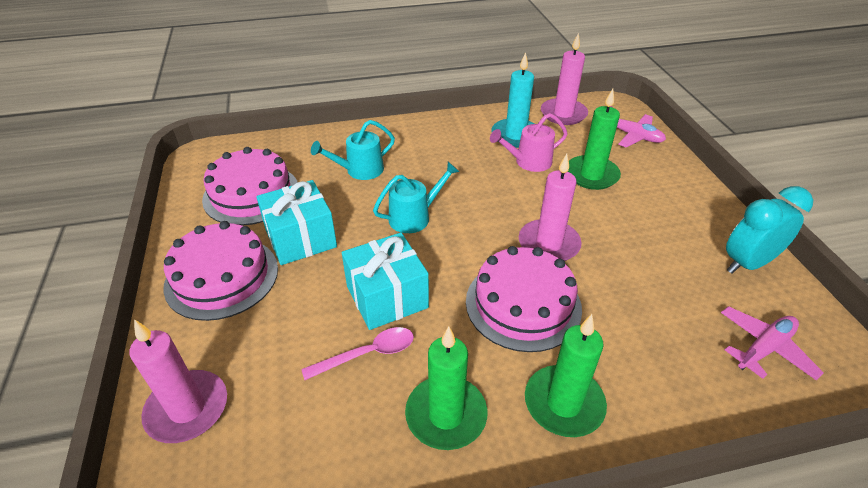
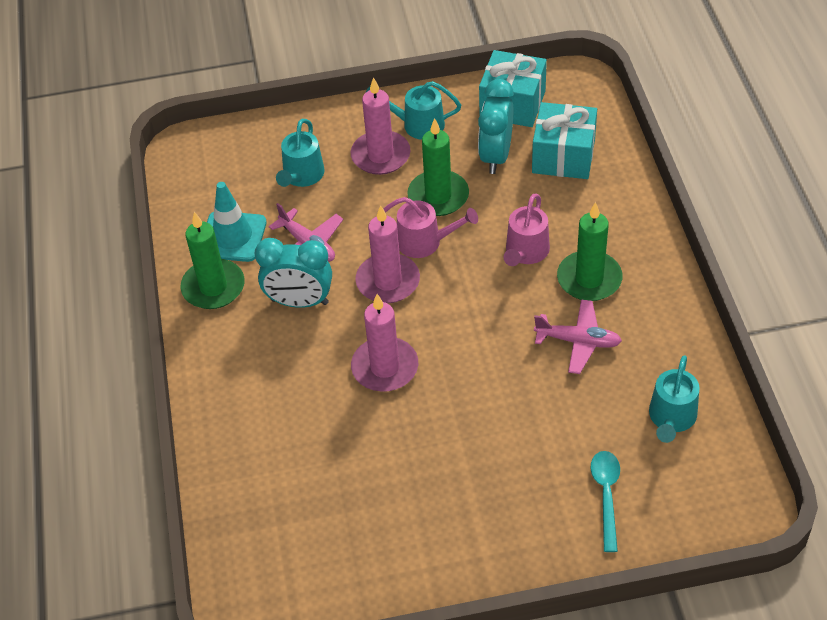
pink cake: [163,221,278,321] [202,147,298,225] [466,246,582,352] = 3 -> none = 0
pink spoon: [301,327,414,380] = 1 -> none = 0
pink watering can: [490,113,568,172] = 1 -> [383,197,478,258] [504,194,550,266] = 2
turquoise candle: [491,52,534,148] = 1 -> none = 0
turquoise clock: [726,186,813,273] = 1 -> [255,238,332,308] [478,79,514,174] = 2
turquoise spoon: none = 0 -> [590,451,620,552] = 1
turquoise traffic cone: none = 0 -> [207,182,266,262] = 1
turquoise watering can: [311,120,395,180] [373,162,460,233] = 2 -> [276,119,325,187] [366,81,461,140] [649,355,700,443] = 3

